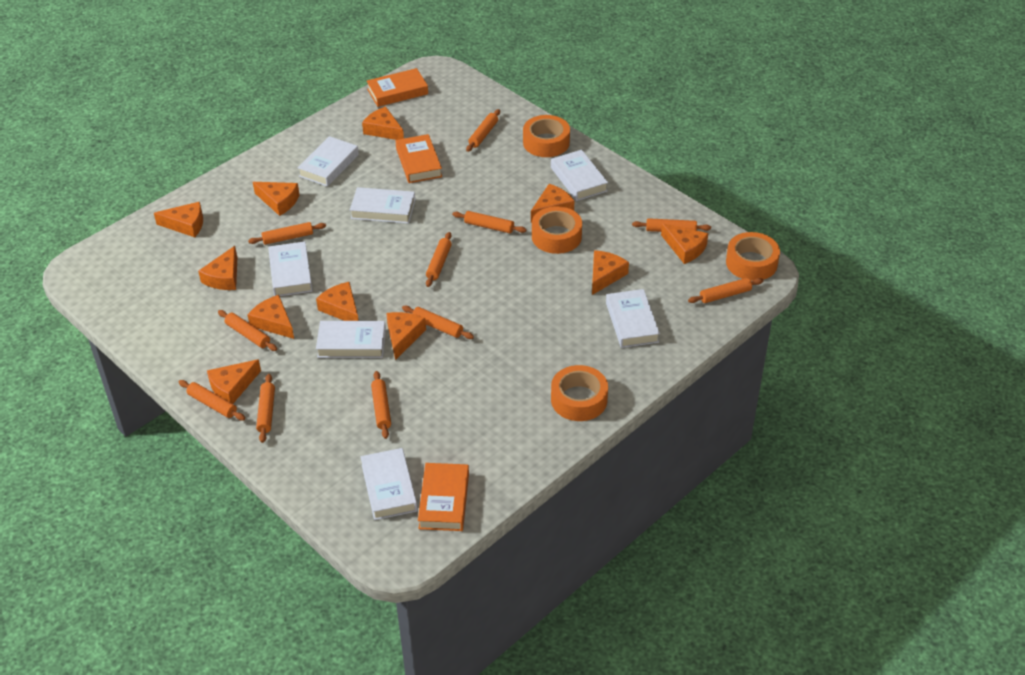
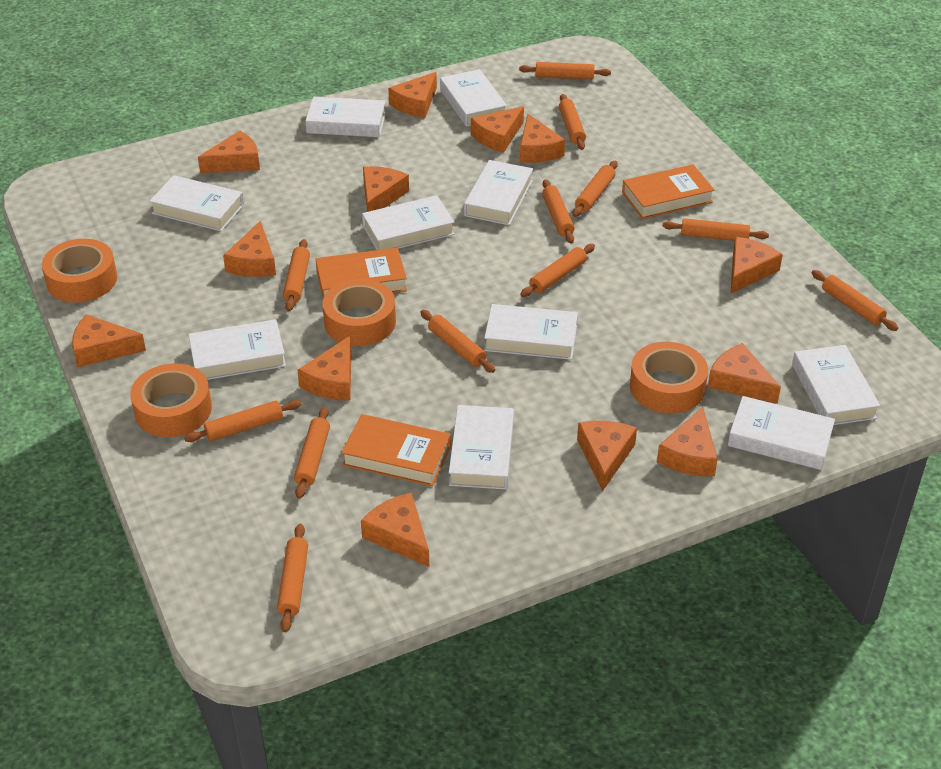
orange cheese: [154,202,203,237] [198,246,237,290] [207,359,261,404] [248,295,294,339] [253,182,300,216] [316,282,359,321] [362,107,404,140] [386,312,426,360] [531,184,574,223] [592,250,629,295] [661,223,708,264] = 11 -> [72,314,146,367] [198,131,260,173] [223,221,276,277] [298,336,351,400] [361,492,429,567] [363,166,409,212] [388,72,437,118] [471,106,524,153] [520,114,565,163] [577,421,637,491] [657,407,718,476] [708,343,781,404] [731,237,783,293] = 13
orange rolling pin: [179,380,245,421] [218,310,277,351] [248,222,326,245] [256,374,275,443] [371,371,391,439] [402,306,474,339] [426,232,452,287] [452,211,526,233] [466,109,500,152] [632,218,711,232] [688,278,763,303] = 11 -> [184,400,302,442] [277,524,308,632] [283,239,310,311] [294,407,330,499] [420,310,495,373] [519,62,611,79] [520,244,595,297] [542,179,575,244] [559,94,586,150] [573,161,618,217] [662,218,769,241] [812,270,898,331] = 12
white book: [268,241,312,296] [298,136,359,187] [316,321,386,358] [350,187,415,224] [361,448,418,520] [551,150,608,201] [606,289,660,348] = 7 -> [149,175,244,231] [188,319,286,380] [305,97,386,137] [362,195,455,250] [440,69,507,127] [449,405,514,490] [464,160,533,225] [484,304,578,360] [728,396,835,470] [792,345,880,425] = 10

